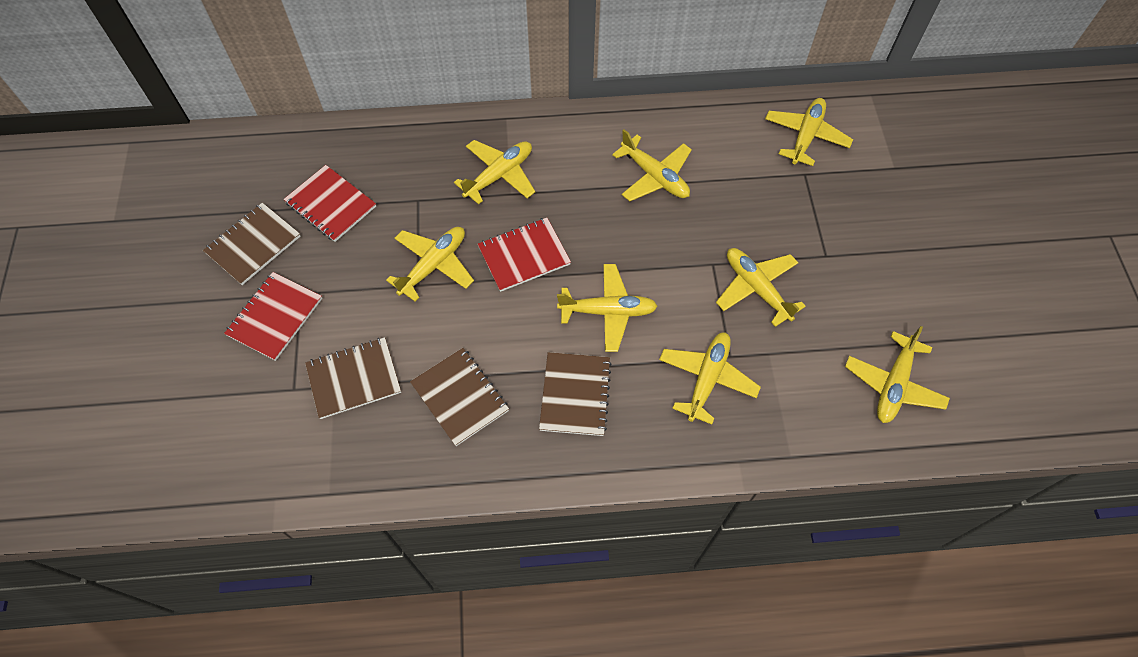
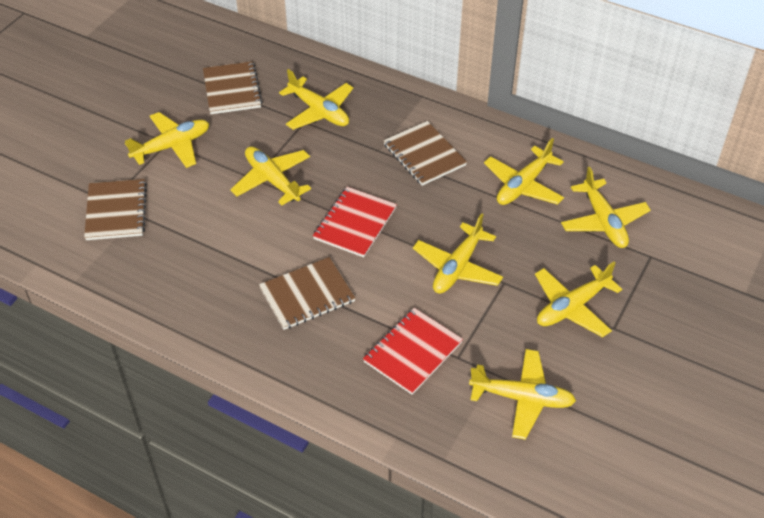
red notebook: [224,272,322,361] [284,165,376,242] [478,218,571,292] = 3 -> [313,187,397,257] [363,308,463,395] = 2

